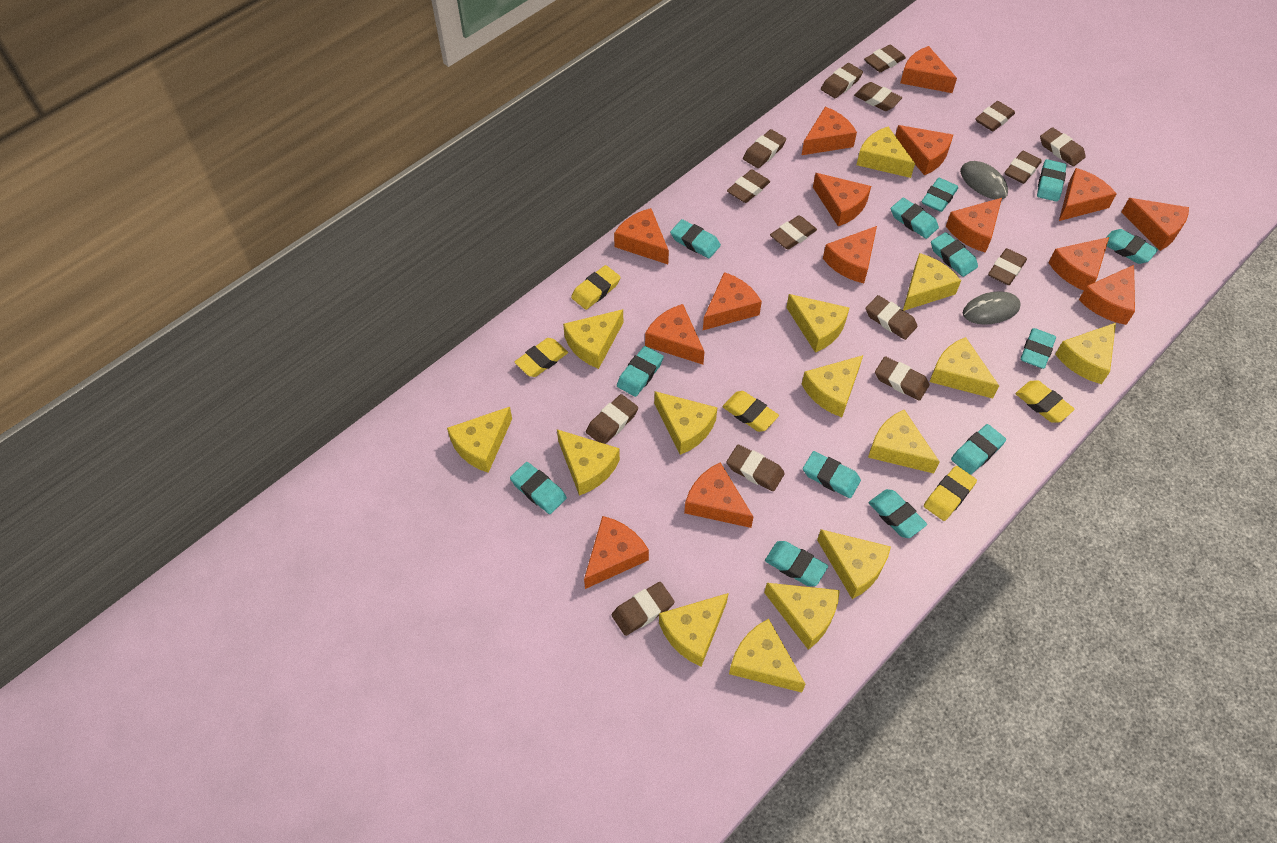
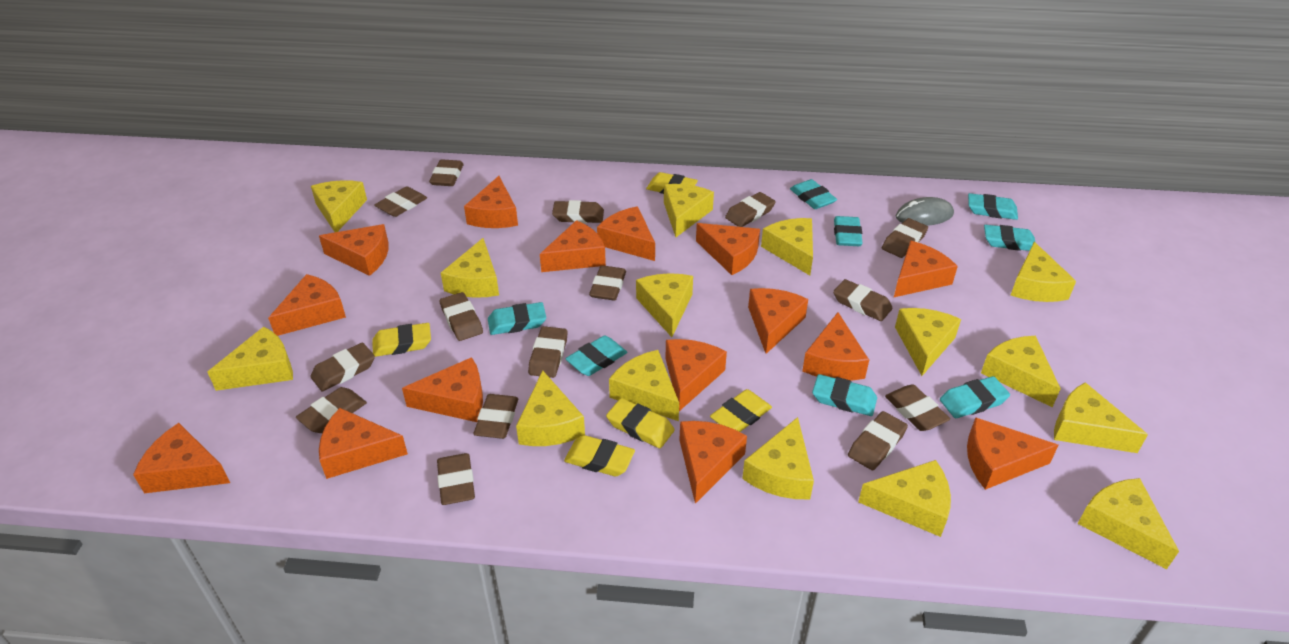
grey mouse: [960,161,1008,199] [963,291,1021,324] = 2 -> [896,197,954,226] = 1
turquoise eraser: [510,462,567,514] [617,346,664,397] [670,219,721,258] [765,541,828,586] [803,451,861,498] [869,489,927,538] [891,198,939,239] [921,178,958,212] [931,232,978,277] [951,424,1006,475] [1020,328,1056,369] [1037,159,1066,202] [1106,229,1158,264] = 13 -> [488,302,546,335] [565,336,627,376] [790,179,837,209] [812,374,877,416] [834,216,863,246] [940,376,1010,418] [968,193,1018,220] [984,225,1035,251] = 8

